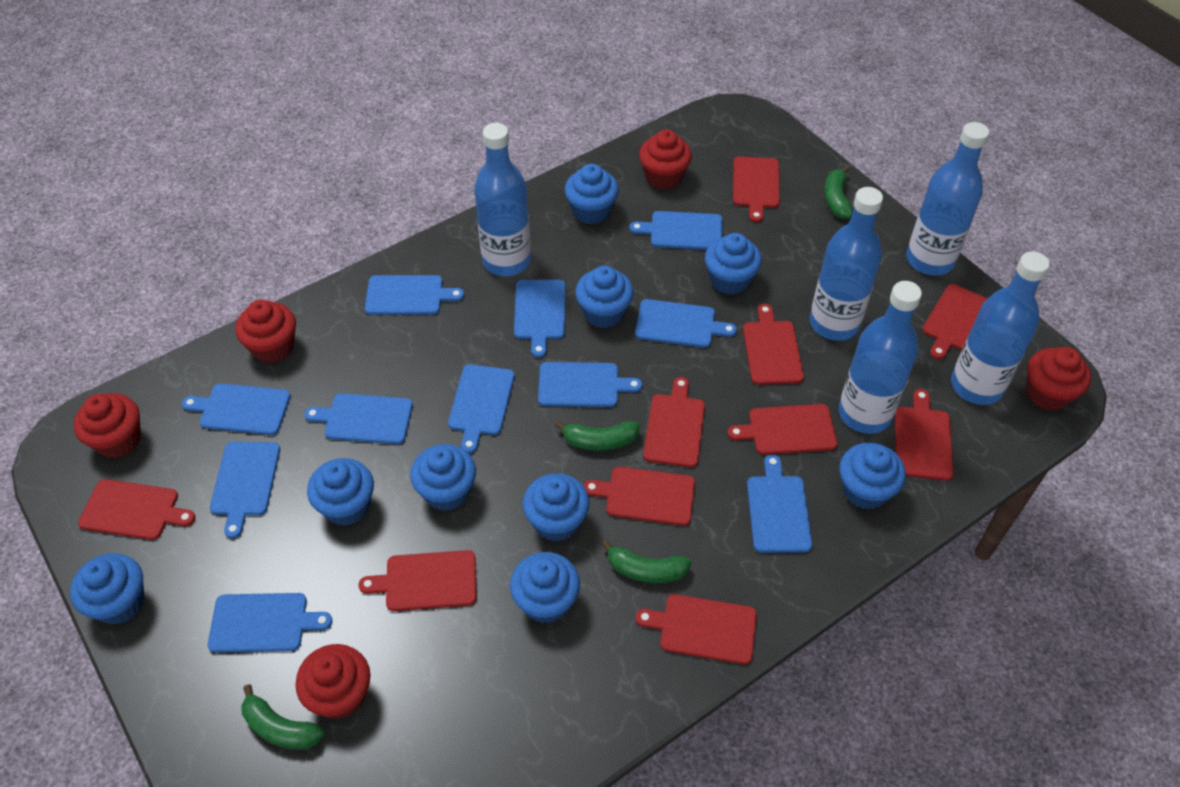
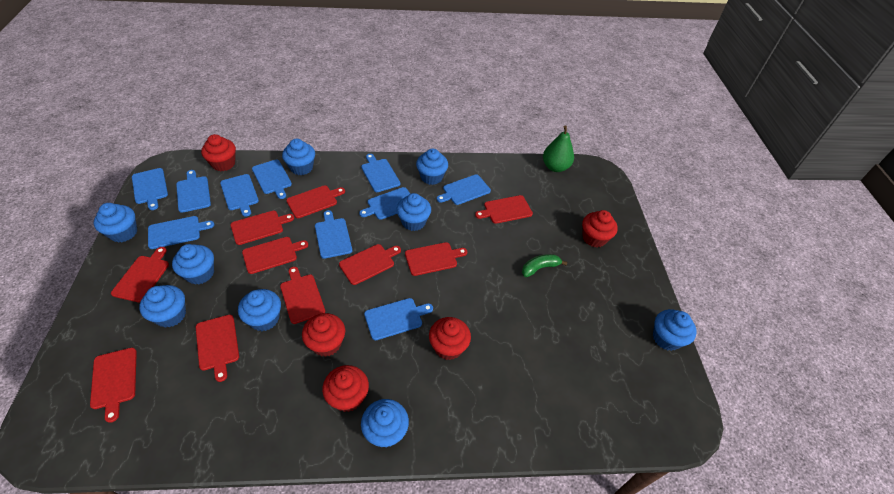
blue bottle: [474,123,531,276] [810,187,883,341] [839,281,922,434] [906,122,989,276] [951,251,1050,405] = 5 -> none = 0
blue cutting board: [182,383,291,435] [208,593,332,653] [210,442,280,539] [304,393,413,444] [365,275,464,315] [448,364,515,453] [514,280,565,358] [538,362,642,407] [630,211,723,250] [635,299,737,348] [747,454,812,553] = 11 -> [132,168,168,210] [148,216,214,249] [176,170,211,213] [220,174,259,217] [252,159,292,199] [315,210,352,259] [359,187,410,220] [361,154,400,192] [364,298,433,340] [437,174,491,205] = 10
green banana: [241,684,324,750] [555,421,640,451] [601,540,692,583] [824,165,853,219] = 4 -> [522,254,567,277] = 1
green pear: none = 0 -> [543,125,574,172] = 1

